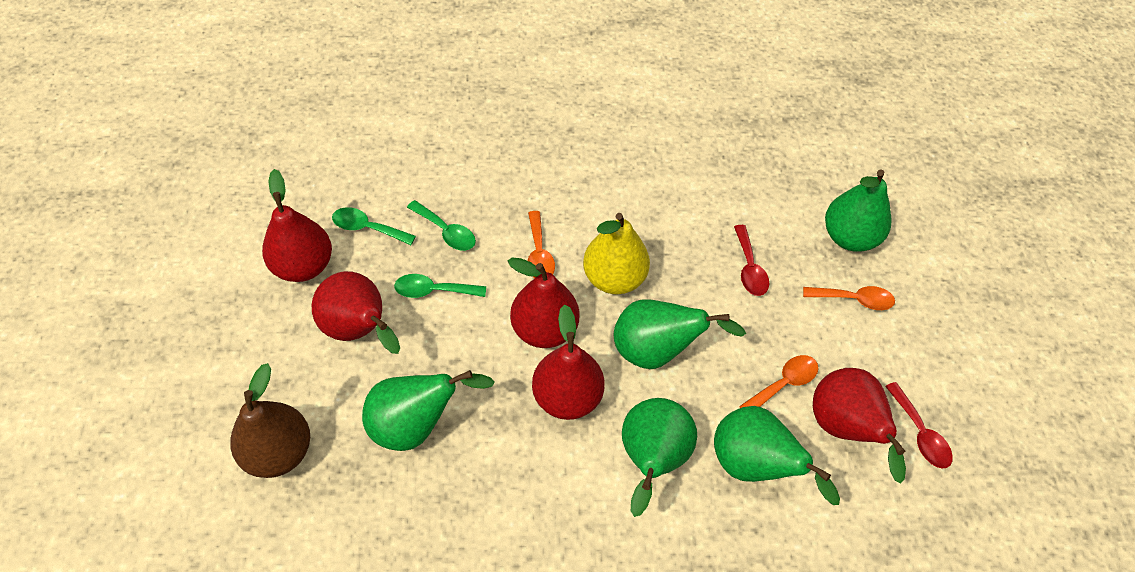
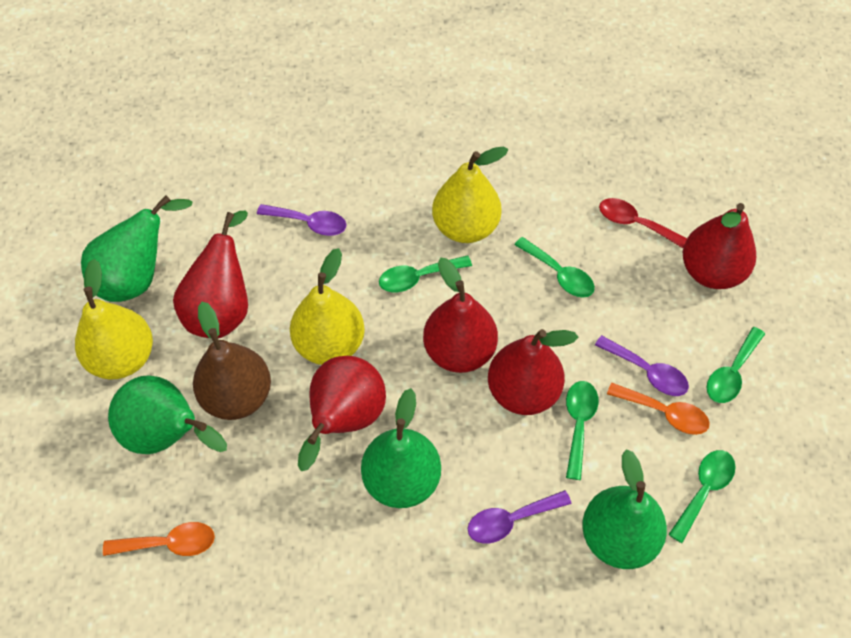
green pear: [362,370,495,451] [614,299,746,369] [622,398,697,517] [714,406,840,505] [825,170,892,252] = 5 -> [81,195,193,302] [108,375,227,454] [361,388,441,508] [582,449,667,569] = 4
green spoon: [332,207,416,245] [394,274,486,298] [407,200,476,251] = 3 -> [379,255,472,292] [514,237,595,298] [566,381,599,480] [668,450,736,543] [706,327,765,403] = 5
orange spoon: [527,211,555,279] [739,355,818,408] [803,286,895,310] = 3 -> [103,522,215,556] [607,383,710,435] = 2
purple spoon: none = 0 -> [257,204,346,236] [468,490,571,544] [595,335,689,396] = 3
red spoon: [734,225,769,296] [885,382,953,469] = 2 -> [599,198,687,248] = 1
yellow pear: [583,213,650,294] = 1 -> [75,259,153,380] [290,248,365,365] [432,147,508,243] = 3

